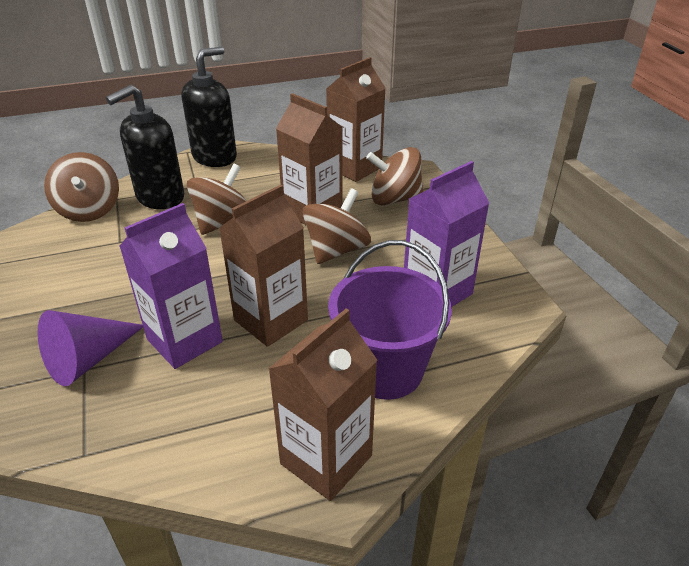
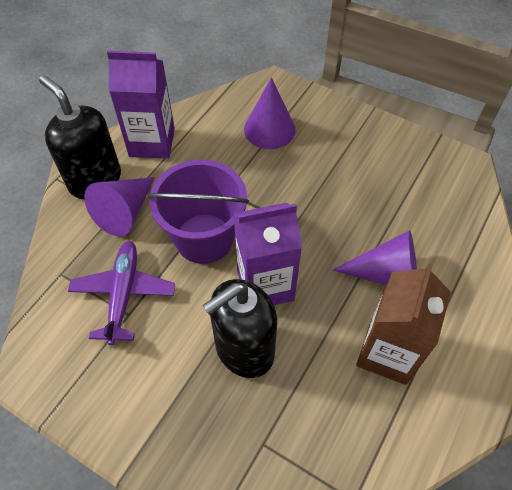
brown carton: [219,185,308,347] [268,309,377,501] [276,93,343,226] [326,57,386,182] = 4 -> [356,263,451,385] = 1
brown spinning top: [44,152,119,222] [187,164,246,235] [303,188,371,264] [366,147,423,206] = 4 -> none = 0
purple cone: [37,310,143,386] = 1 -> [84,177,155,236] [244,77,296,149] [333,230,417,285] = 3
purple plane: none = 0 -> [68,241,175,345] = 1

